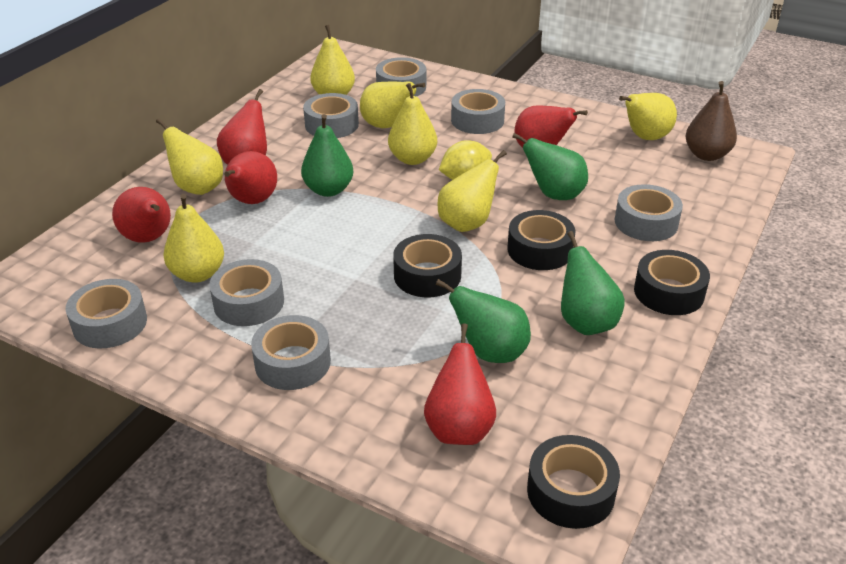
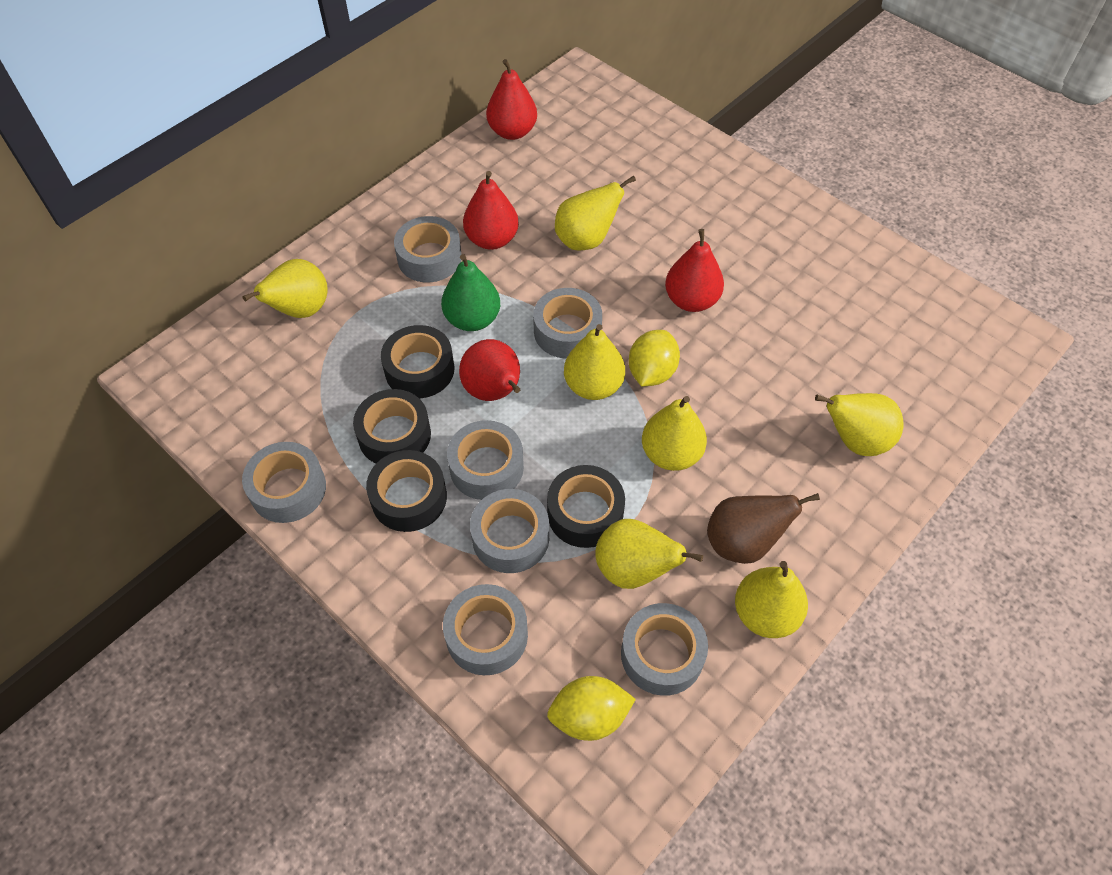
green pear: [301,114,353,197] [436,279,531,363] [512,133,588,200] [561,231,625,335] = 4 -> [441,254,500,331] = 1
red pear: [112,187,171,243] [217,89,267,164] [224,151,277,204] [424,323,496,445] [515,105,588,148] = 5 -> [459,339,520,401] [463,171,519,250] [486,59,537,140] [665,229,724,312] = 4
yellow lemon: [439,140,492,180] = 1 -> [547,676,636,741] [629,330,680,386] = 2

